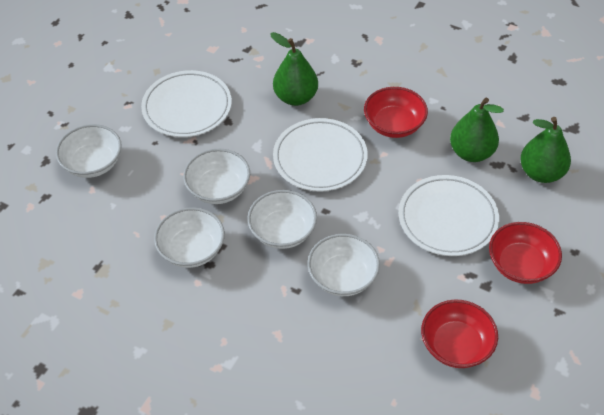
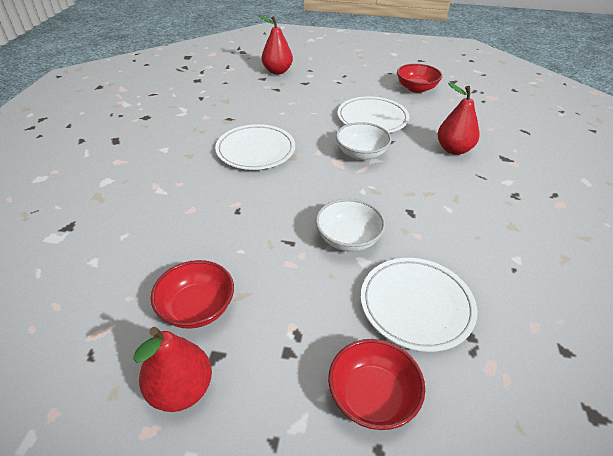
green pear: [270,32,318,106] [450,97,504,162] [520,117,571,183] = 3 -> none = 0
red pear: none = 0 -> [133,327,212,412] [258,15,293,74] [437,83,480,155] = 3
white bowl: [56,124,122,178] [154,207,225,268] [183,149,250,204] [247,190,317,249] [307,234,380,296] = 5 -> [316,199,386,252] [336,122,392,160] = 2

